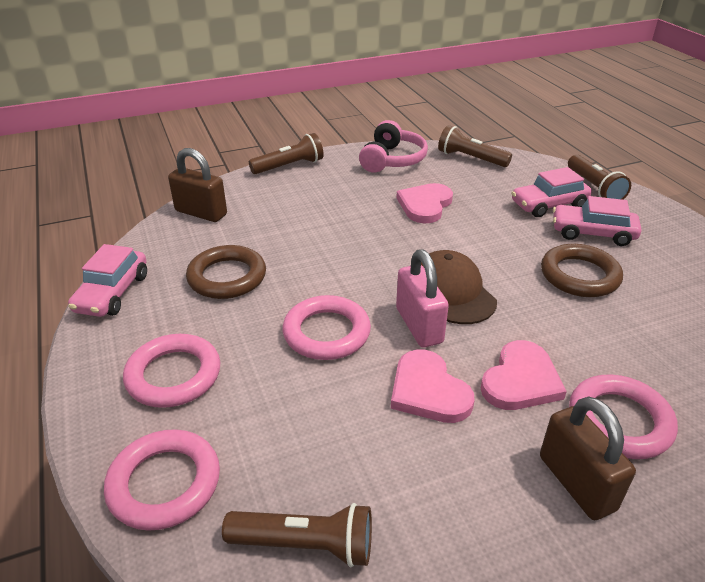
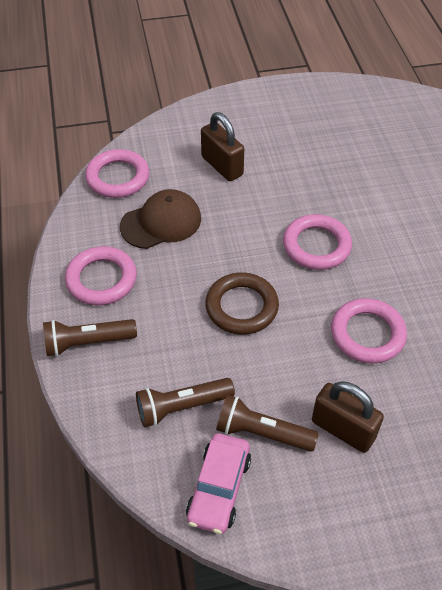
brown flashlight: [222,503,372,567] [249,133,324,174] [438,125,512,167] [568,155,631,200] = 4 -> [43,319,137,357] [136,378,235,427] [216,395,319,452] = 3
brown ring: [186,245,266,299] [541,244,623,297] = 2 -> [205,272,279,335] = 1
pink car: [68,244,147,317] [511,167,592,217] [553,196,641,246] = 3 -> [186,433,251,534] = 1
pink headphones: [359,120,428,173] = 1 -> none = 0
pink heart: [391,349,475,423] [396,183,453,223] [481,340,567,410] = 3 -> none = 0
pink padlock: [396,249,449,347] = 1 -> none = 0

